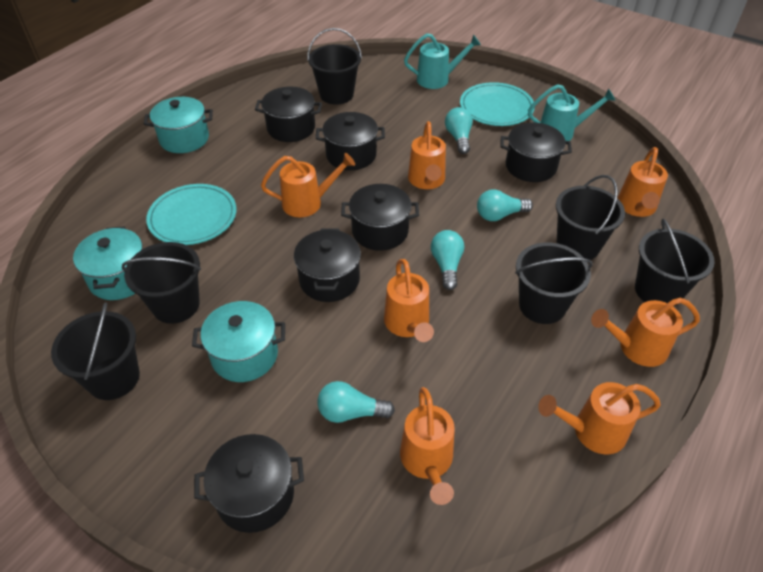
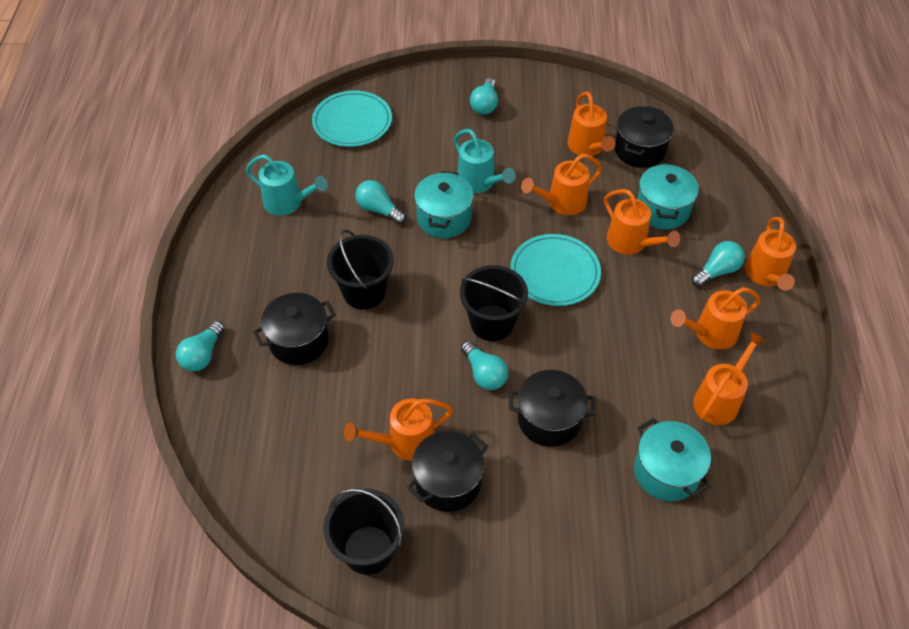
black bucket: [51,303,140,400] [122,242,201,324] [307,28,362,105] [515,242,593,324] [556,175,625,260] [635,219,715,307] = 6 -> [323,488,404,575] [327,230,394,310] [460,265,528,341] = 3
black pot: [194,434,304,533] [255,87,322,142] [294,229,361,302] [316,112,385,170] [341,184,419,251] [501,122,572,182] = 6 -> [253,293,336,365] [407,431,488,512] [509,370,596,447] [615,106,674,168] = 4
turquoise light bulb: [317,381,395,423] [431,230,464,290] [445,107,473,154] [477,189,533,221] = 4 -> [176,321,225,372] [356,180,406,225] [461,341,508,390] [470,78,498,115] [691,241,745,287] = 5

